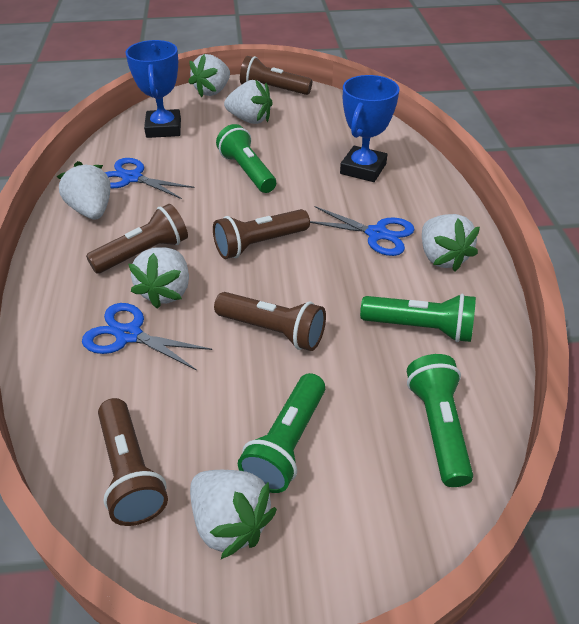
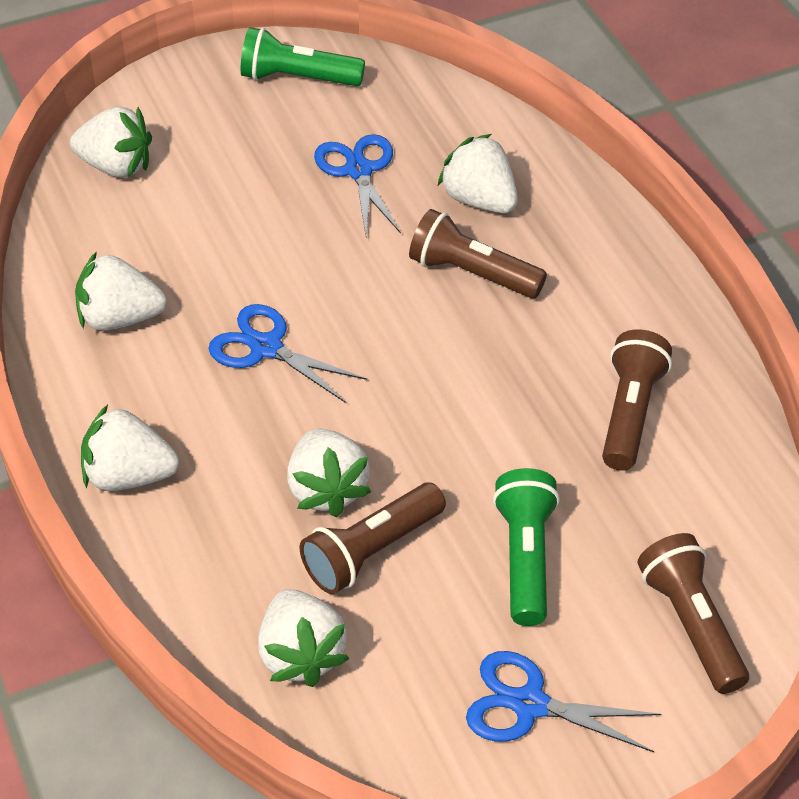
blue trophy: [126,40,181,138] [340,75,399,182] = 2 -> none = 0
brown flashlight: [86,204,188,274] [98,398,168,526] [213,209,310,259] [214,292,326,351] [240,56,312,95] = 5 -> [300,483,446,594] [409,209,547,298] [602,329,672,471] [638,533,749,694] = 4
green flashlight: [216,124,276,193] [238,373,325,493] [360,294,476,342] [407,354,473,487] = 4 -> [241,27,365,86] [493,468,560,626] = 2

